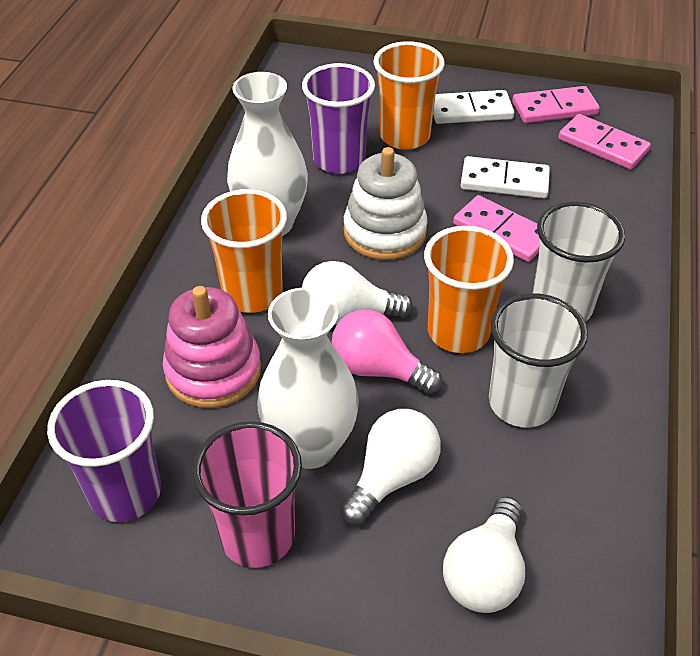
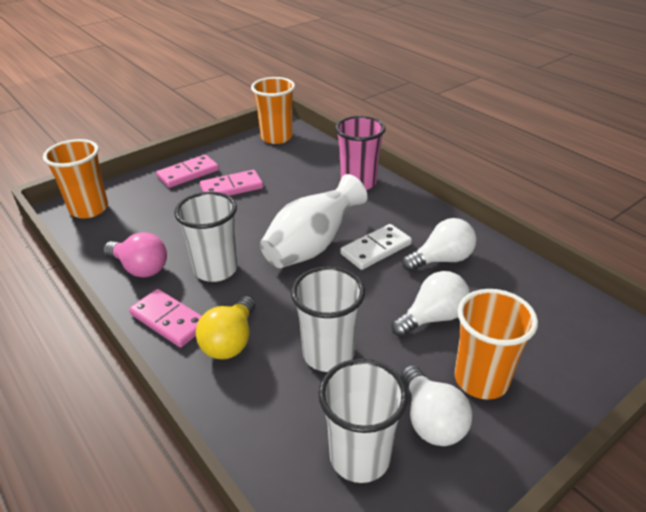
pink stacking toy: [162,286,261,408] = 1 -> none = 0
purple cup: [47,380,161,522] [302,63,375,174] = 2 -> none = 0
white cup: [489,293,588,428] [533,202,625,322] = 2 -> [174,192,238,282] [291,266,365,372] [319,359,408,483] = 3
white domino: [433,90,514,124] [461,156,550,198] = 2 -> [340,224,412,270] = 1
white stacking toy: [344,147,428,260] = 1 -> none = 0
white vase: [227,72,308,236] [257,287,359,469] = 2 -> [260,174,367,268] = 1
yellow light bulb: none = 0 -> [196,296,256,359] = 1

